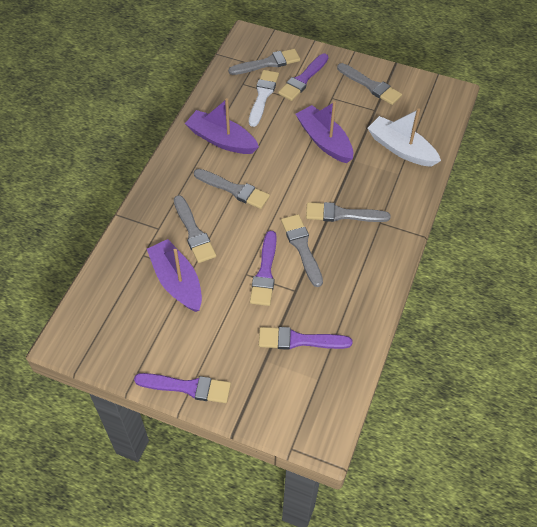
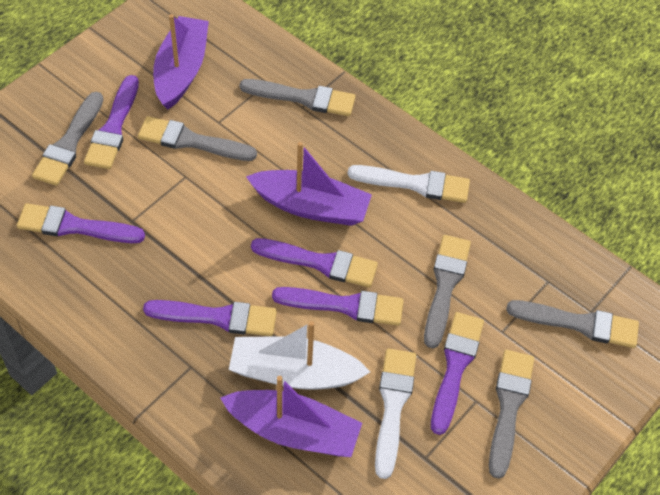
purple brush: [134,373,231,403] [250,231,277,306] [259,327,352,350] [278,54,329,101] = 4 -> [17,203,145,243] [84,75,139,169] [143,300,277,336] [251,238,378,288] [272,287,404,326] [431,312,484,435] = 6
white brush: [249,70,279,127] = 1 -> [347,165,470,203] [375,348,416,479] = 2

